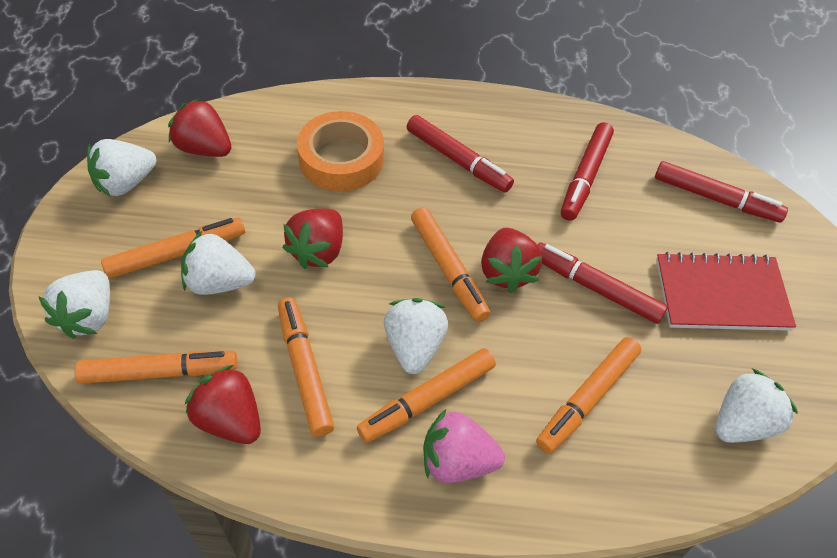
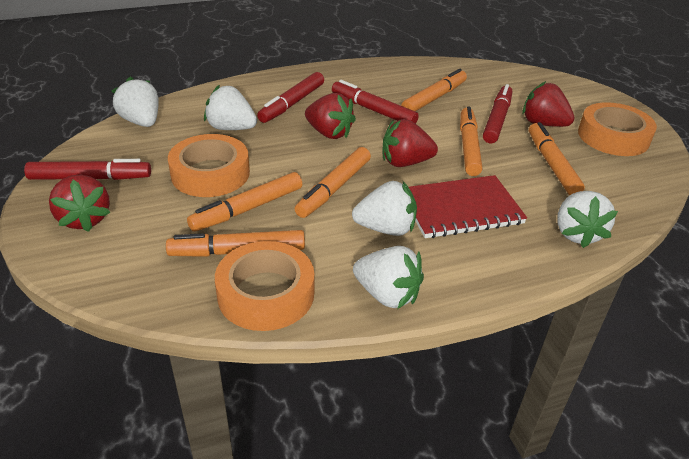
orange tape: [297,111,384,191] = 1 -> [168,134,250,197] [215,241,314,331] [578,102,657,156] = 3
pink strawberry: [423,408,505,483] = 1 -> none = 0

